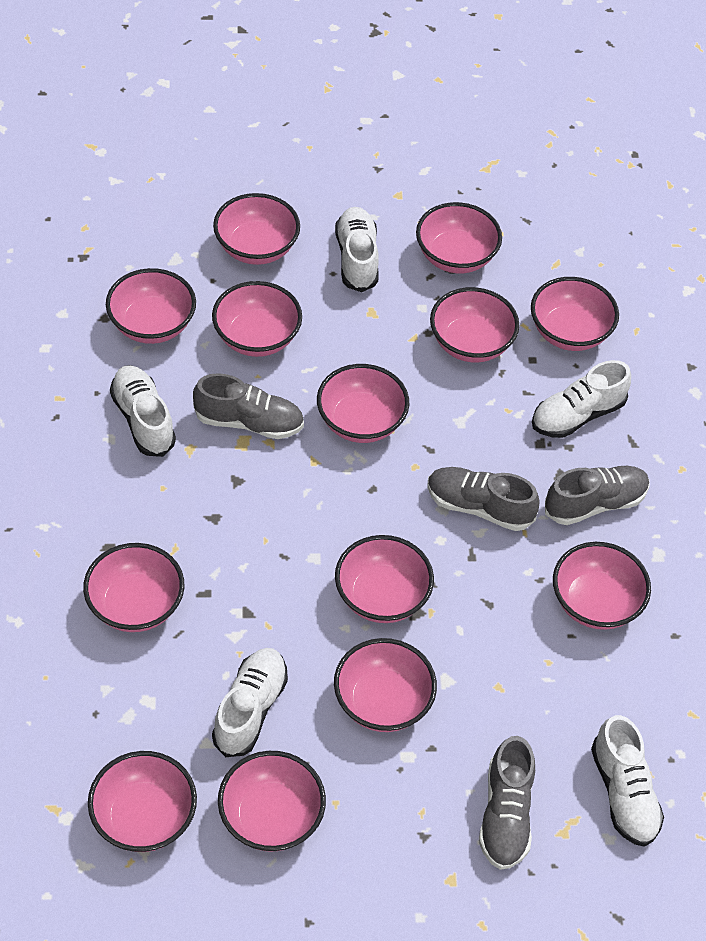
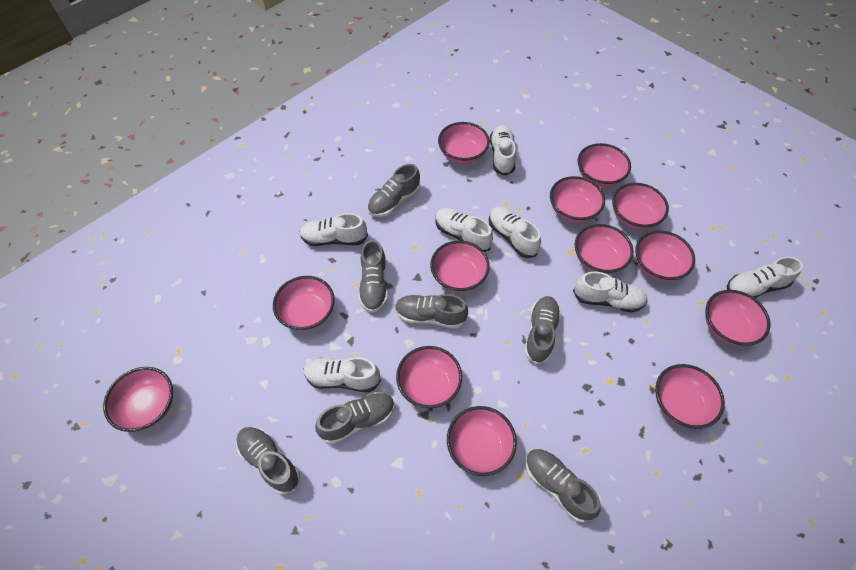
grey shoe: [193,373,304,439] [427,467,539,531] [479,736,535,870] [545,466,650,525] = 4 -> [236,427,300,495] [315,392,395,444] [359,240,388,313] [367,164,421,217] [395,294,468,329] [524,296,561,364] [526,449,601,523] = 7
white shoe: [110,365,176,457] [212,648,288,757] [335,207,379,292] [532,360,631,438] [591,715,664,847] = 5 -> [300,213,368,246] [304,357,381,392] [435,208,493,252] [489,207,541,258] [490,125,516,176] [573,271,648,313] [727,257,803,298] = 7

